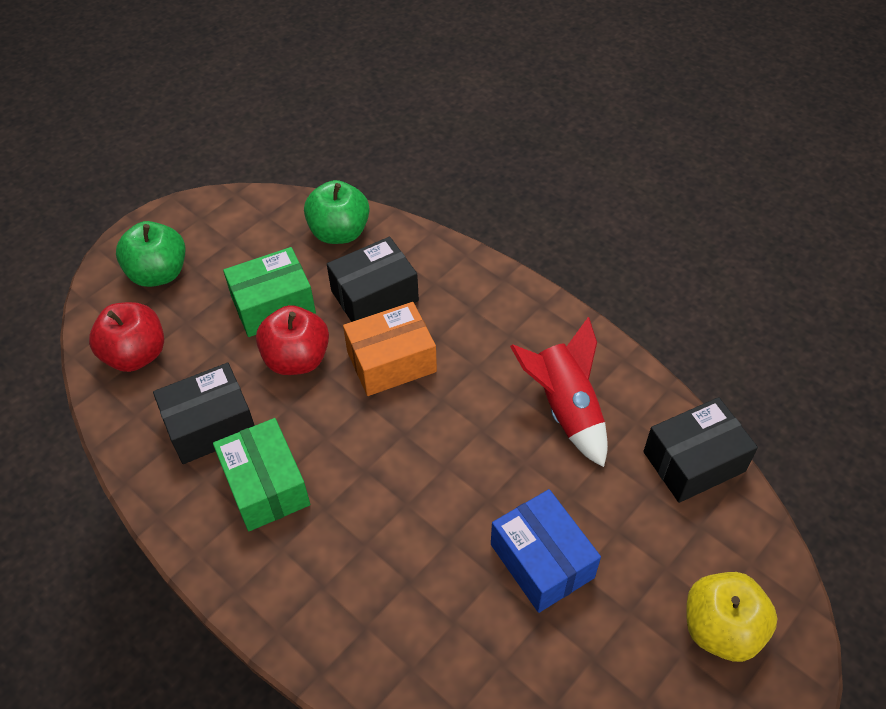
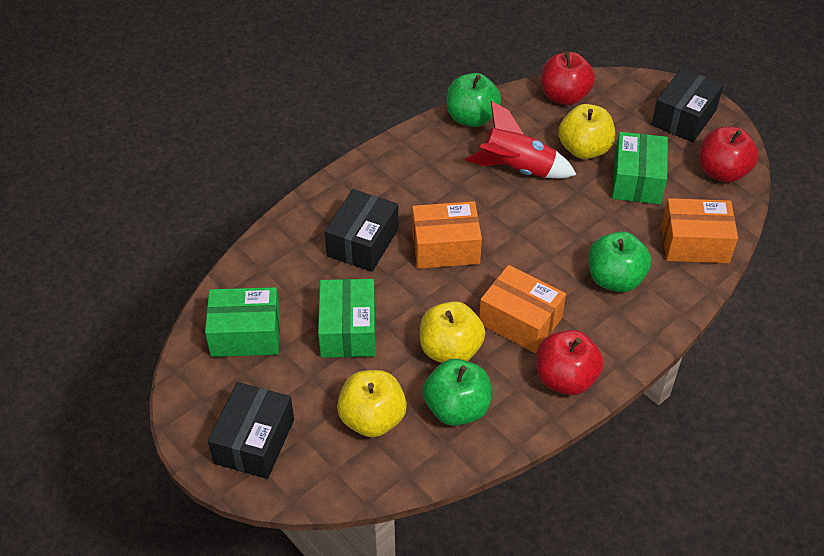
blue box: [491,489,601,613] = 1 -> none = 0
green apple: [116,221,185,287] [304,180,370,244] = 2 -> [423,359,491,426] [447,73,501,127] [588,231,651,292] = 3
green box: [213,418,310,531] [223,247,316,337] = 2 -> [205,287,280,357] [318,279,375,358] [612,132,668,204] = 3
orange box: [343,302,437,396] = 1 -> [412,201,482,269] [479,265,566,353] [662,198,738,263] = 3
red apple: [89,302,164,372] [256,305,329,375] = 2 -> [537,330,604,395] [541,52,595,105] [699,127,759,183] = 3
yellow apple: [686,572,778,662] = 1 -> [337,370,407,437] [420,301,485,363] [558,104,615,159] = 3

